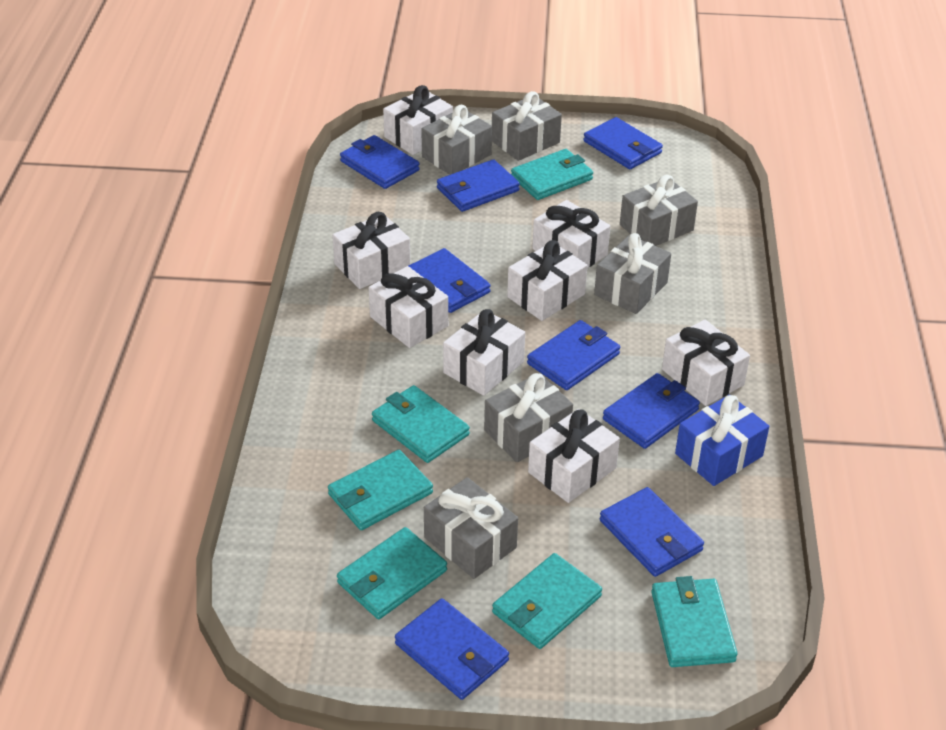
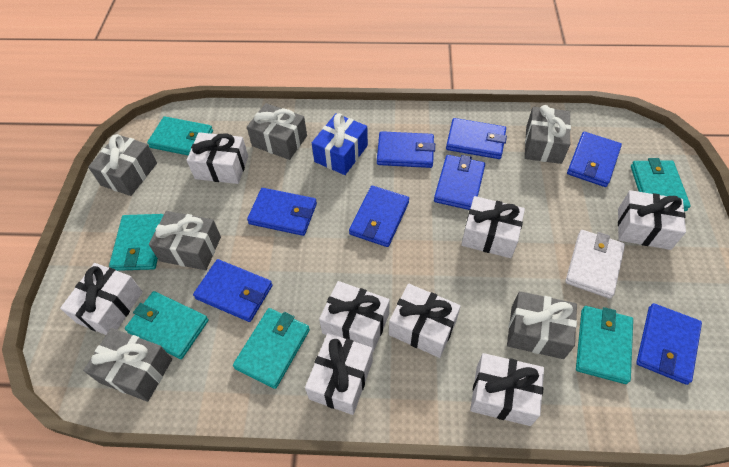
white wallet: none = 0 -> [565,230,625,299] = 1

